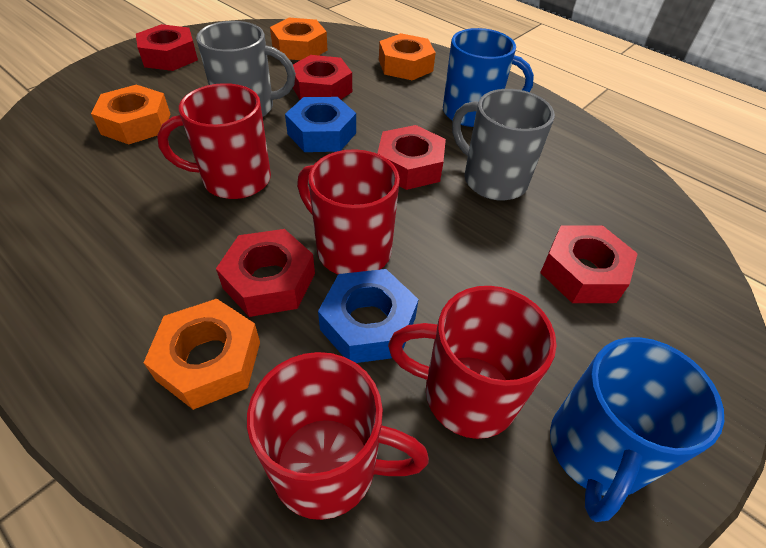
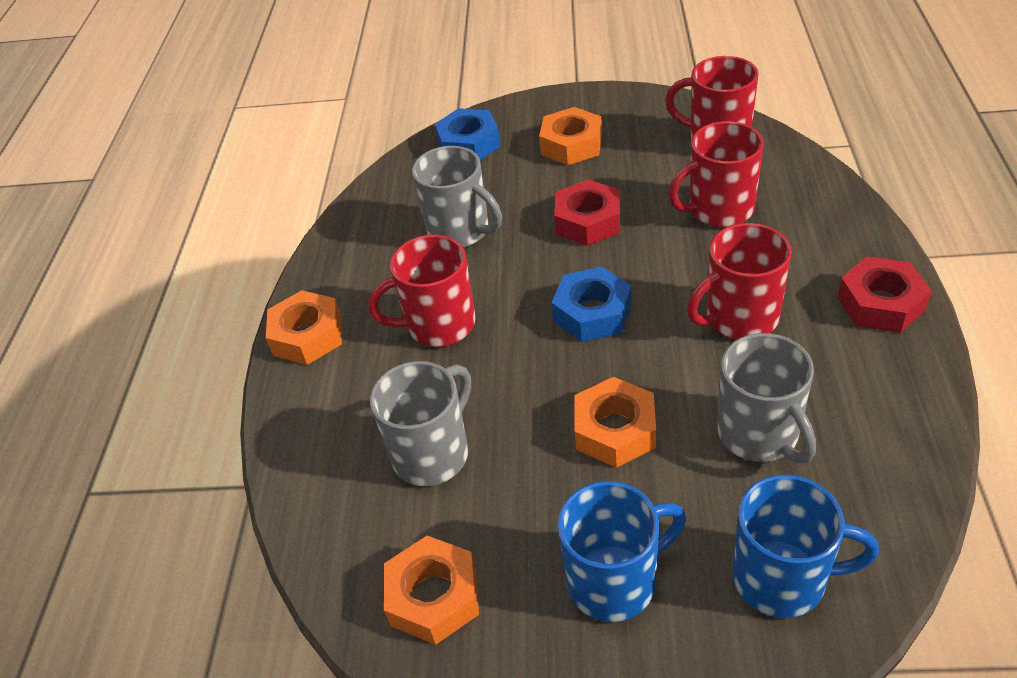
grey mug: [196,21,296,117] [452,89,555,201] = 2 -> [370,361,471,486] [412,146,502,248] [717,333,816,464] = 3
red nut: [136,24,198,71] [216,229,315,317] [293,55,352,100] [377,125,446,190] [540,225,638,303] = 5 -> [554,179,620,246] [837,256,932,333] = 2

